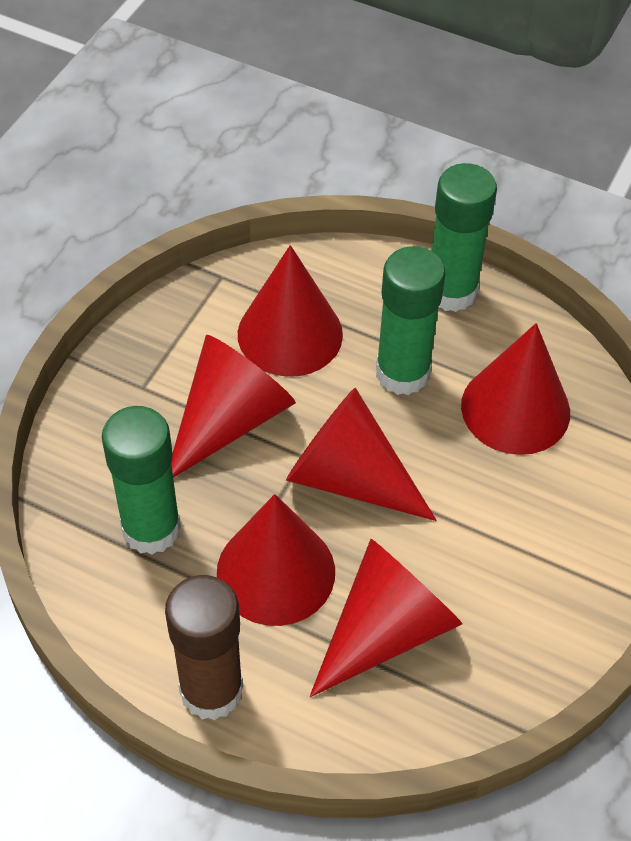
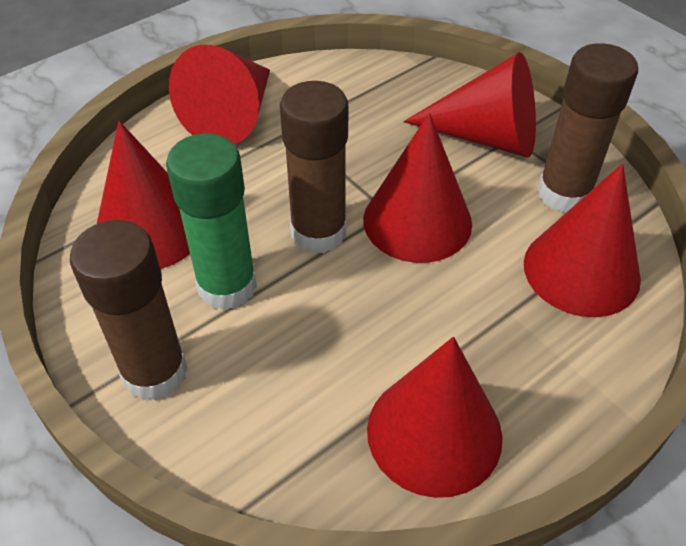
brown glue stick: [165,575,243,721] = 1 -> [70,220,188,401] [280,81,348,253] [537,43,638,213] = 3
green glue stick: [102,406,181,555] [376,246,446,395] [432,163,497,312] = 3 -> [166,134,257,310] = 1

